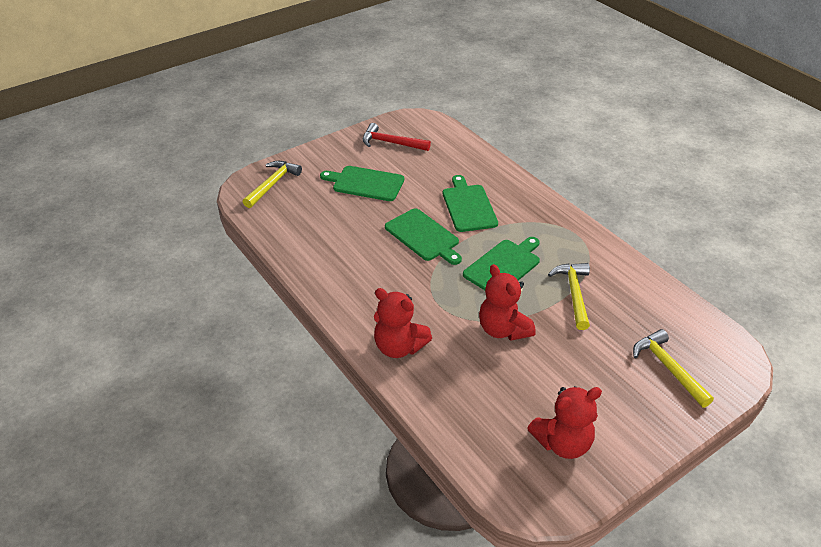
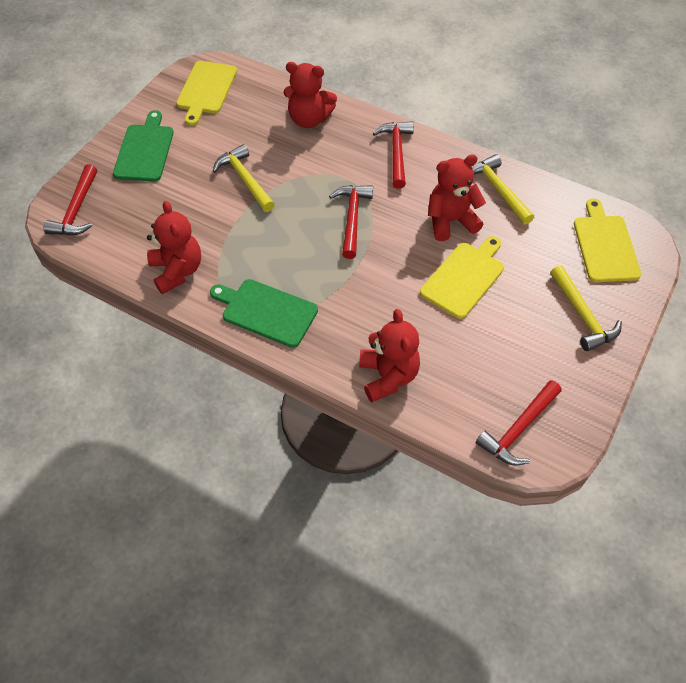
green cutting board: [320,166,404,201] [385,208,462,265] [443,175,498,232] [463,237,540,290] = 4 -> [113,110,174,182] [210,279,318,348] = 2
red hammer: [362,123,431,151] = 1 -> [44,164,97,235] [329,185,373,259] [373,121,414,189] [476,380,562,466] = 4
red teddy bear: [374,288,432,358] [479,264,536,341] [527,386,602,459] = 3 -> [147,201,201,294] [284,62,337,128] [359,309,420,402] [428,154,486,241] = 4
yellow cutting board: none = 0 -> [176,61,237,126] [420,236,504,319] [574,199,641,282] = 3

